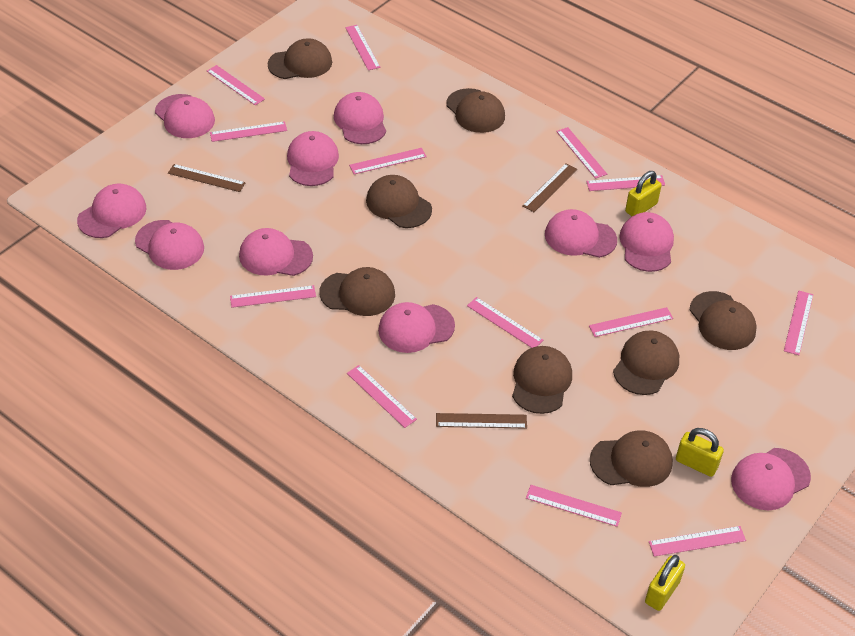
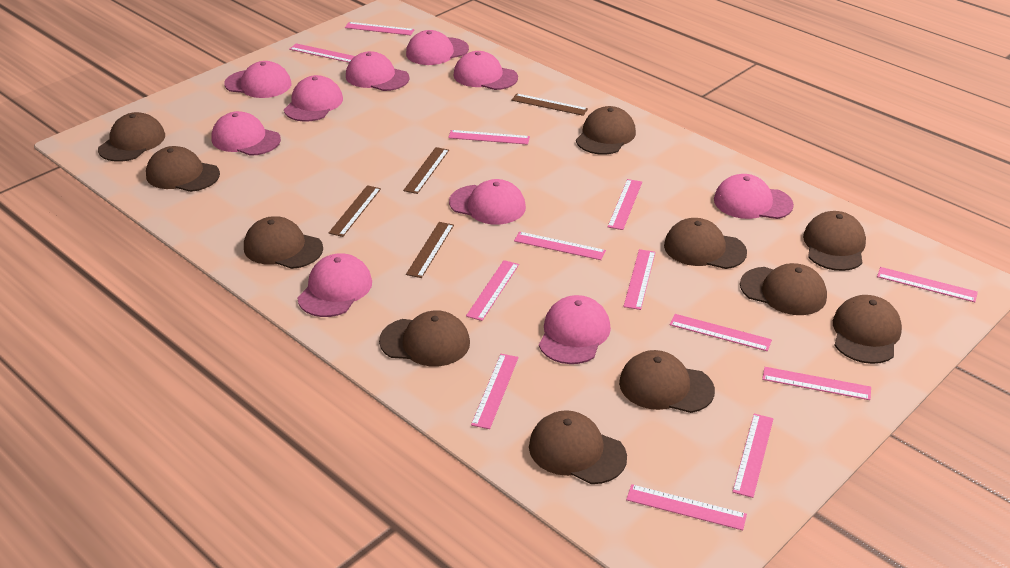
brown cap: [268,38,332,79] [320,267,395,316] [366,175,432,228] [446,88,505,133] [512,346,572,414] [590,430,673,487] [613,330,679,395] [690,291,757,350] = 8 -> [98,112,165,162] [146,146,220,192] [244,216,323,269] [379,310,470,366] [529,410,627,484] [576,106,636,155] [619,350,715,413] [664,218,747,269] [740,263,827,315] [803,211,866,271] [833,295,902,364] = 11
brown ruler: [168,164,246,192] [436,413,527,429] [522,163,577,212] = 3 -> [329,185,381,237] [403,147,449,194] [406,222,454,278] [511,94,588,116] = 4
yellow padlock: [625,171,662,216] [645,555,685,611] [676,428,724,477] = 3 -> none = 0

